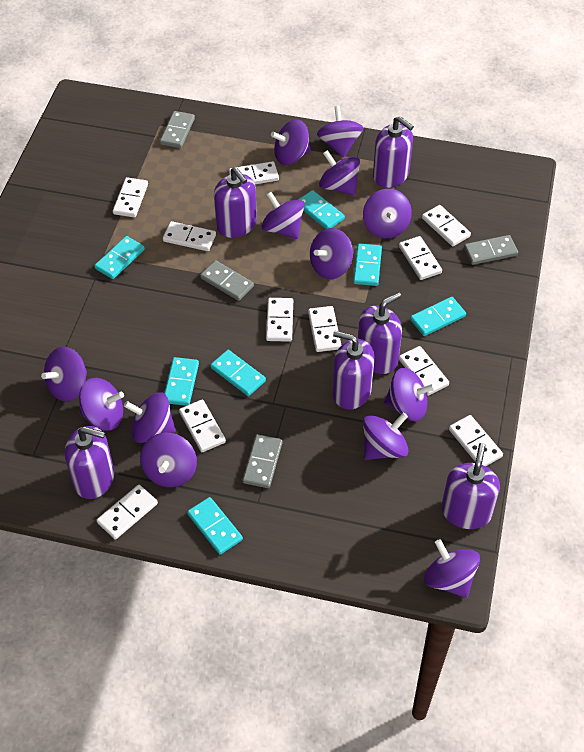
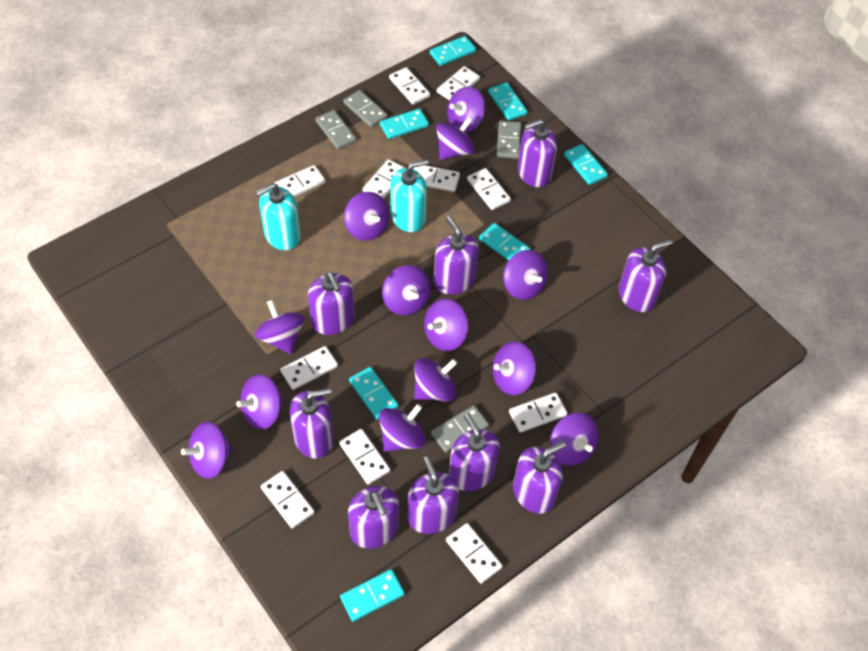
purple soap dispenser: [65,426,114,499] [214,167,257,238] [332,331,375,410] [358,292,402,374] [373,116,414,188] [441,443,500,529] = 6 -> [290,388,334,459] [308,272,355,335] [348,486,399,549] [408,456,459,534] [434,216,479,294] [449,414,500,491] [513,441,566,514] [518,119,557,187] [619,239,672,312] = 9
turquoise soap dispenser: none = 0 -> [256,183,301,250] [391,159,429,232] = 2

